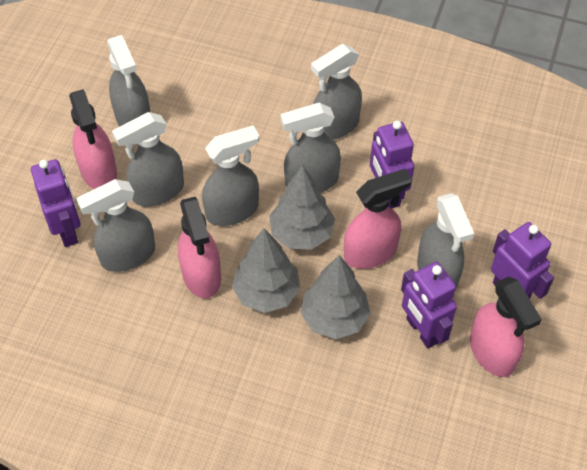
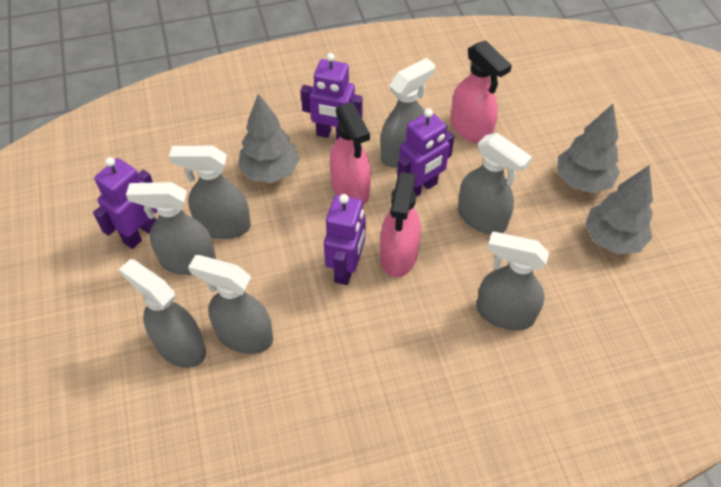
pink spray bottle: [69,89,117,189] [178,197,221,298] [344,169,412,269] [470,277,542,377] = 4 -> [330,102,371,205] [380,172,421,277] [451,41,512,144] = 3

